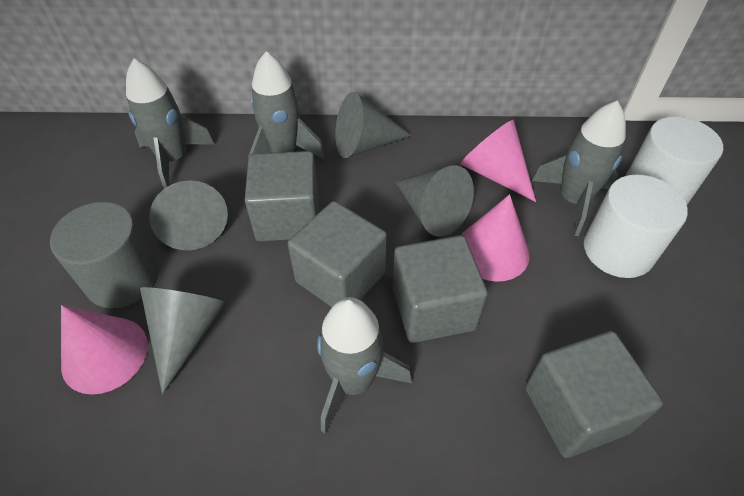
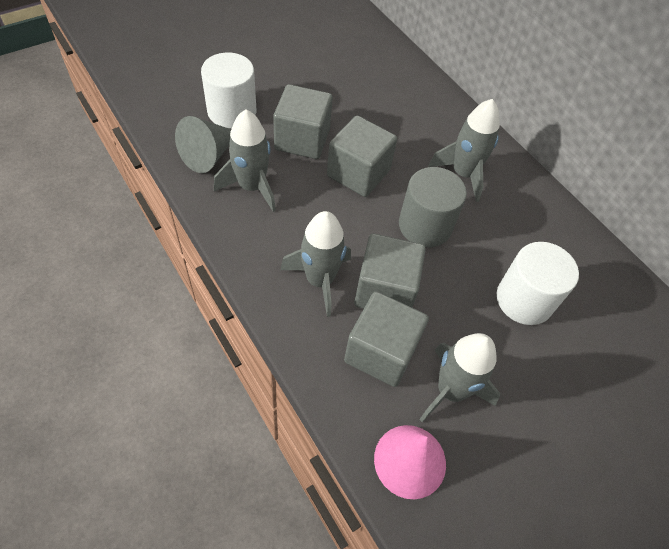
grey cone: [140,287,227,394] [149,180,228,250] [335,92,412,158] [395,165,474,237] = 4 -> [175,116,231,173] = 1
pink cone: [61,305,148,395] [460,120,536,202] [461,194,530,282] = 3 -> [374,425,446,499] = 1

